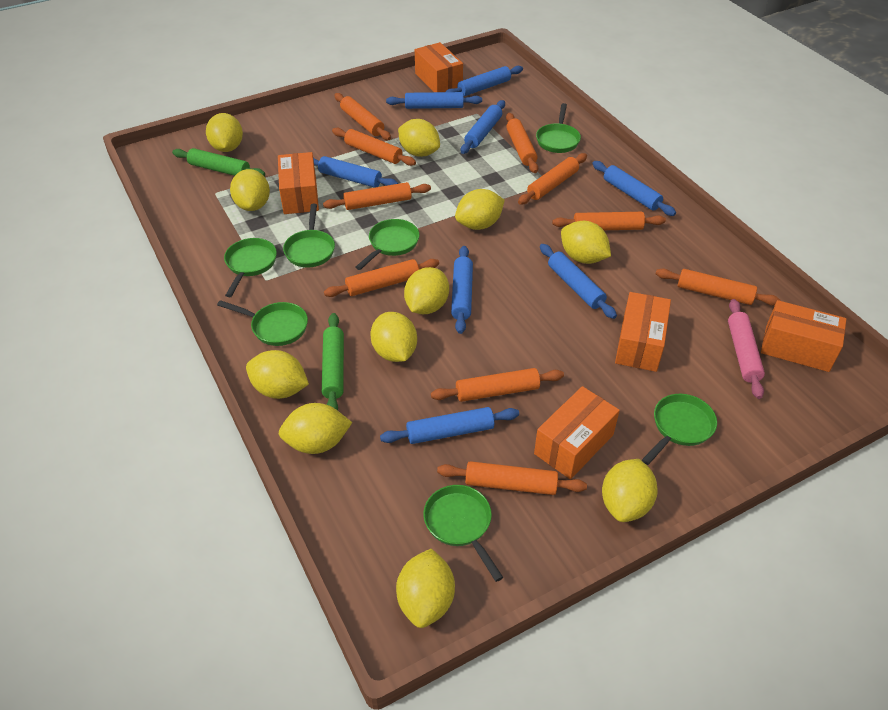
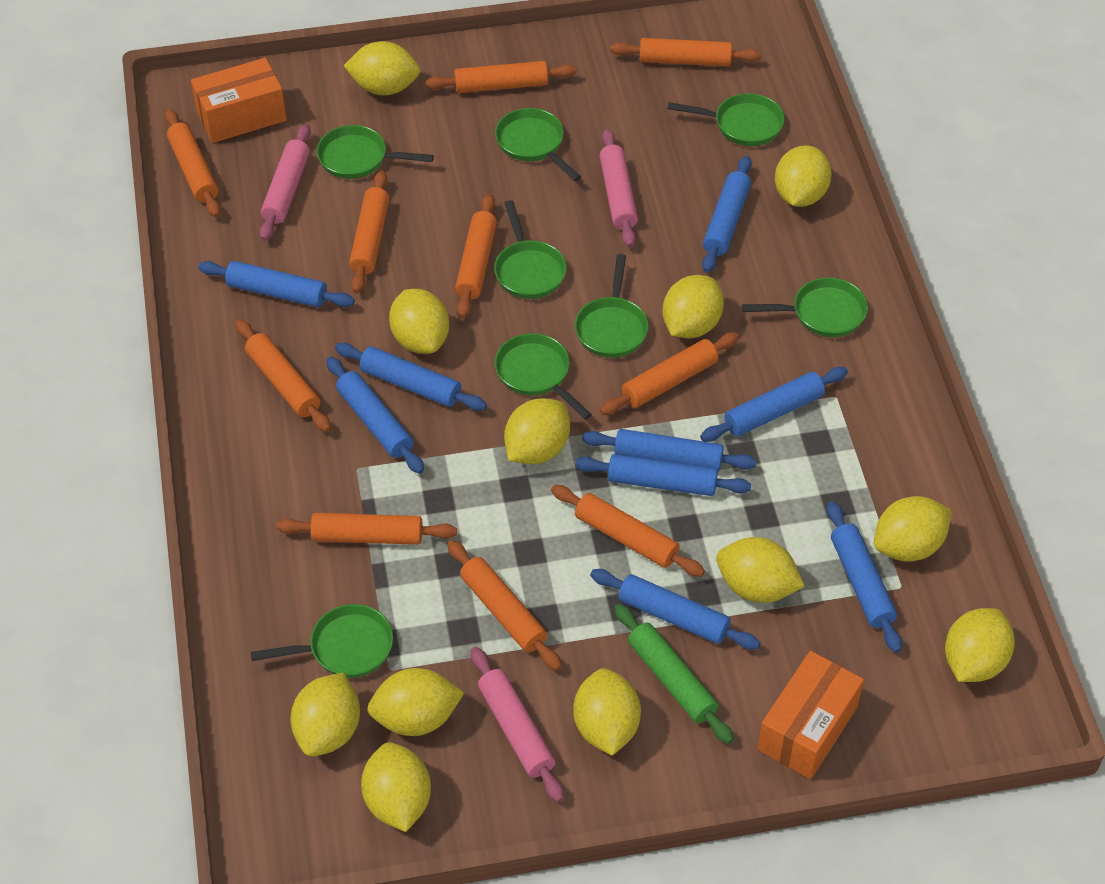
blue rolling pin: [313,156,398,188] [380,407,519,444] [386,92,482,109] [446,66,523,96] [451,246,473,334] [461,100,505,154] [540,244,617,319] [592,161,676,216] = 8 -> [198,261,355,307] [326,357,424,474] [335,343,487,411] [575,454,751,496] [582,429,757,471] [590,569,760,650] [700,367,848,442] [702,156,752,273] [827,501,902,653] = 9
green pan: [217,300,308,346] [224,238,277,297] [283,204,335,268] [355,219,419,270] [423,485,503,582] [536,103,581,153] [642,394,717,465] = 7 -> [251,604,393,678] [317,125,434,179] [494,200,567,299] [495,108,581,181] [495,333,592,420] [575,254,649,358] [668,93,784,146] [742,277,868,337] = 8
green rolling pin: [172,148,265,176] [322,313,344,410] = 2 -> [614,604,734,744] = 1
orange box: [278,152,319,214] [415,42,463,92] [534,386,620,479] [615,292,671,372] [761,300,846,372] = 5 -> [191,58,286,143] [758,651,864,779] = 2
pink rolling pin: [728,299,765,399] = 1 -> [259,124,311,241] [471,647,564,802] [599,129,638,247] = 3
yellow lemon: [206,113,243,152] [230,169,270,211] [246,350,309,399] [279,403,352,454] [370,312,417,362] [396,548,455,628] [398,119,440,157] [404,267,449,314] [455,189,505,230] [561,221,611,264] [602,459,658,522] = 11 -> [291,673,360,757] [344,41,420,95] [361,742,431,832] [367,668,464,736] [389,289,449,354] [504,398,570,464] [573,668,641,756] [662,275,724,338] [716,537,805,603] [775,145,831,207] [874,496,952,562] [945,608,1015,682] = 12

